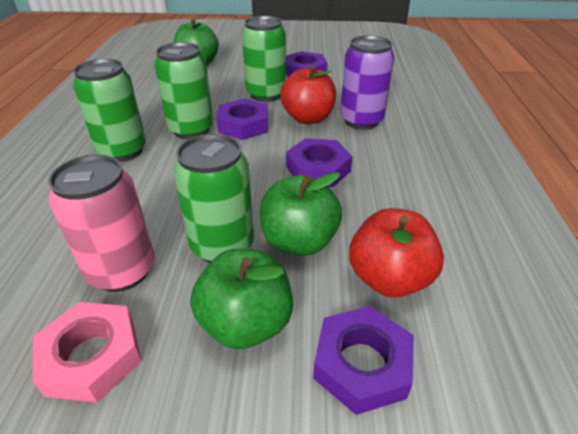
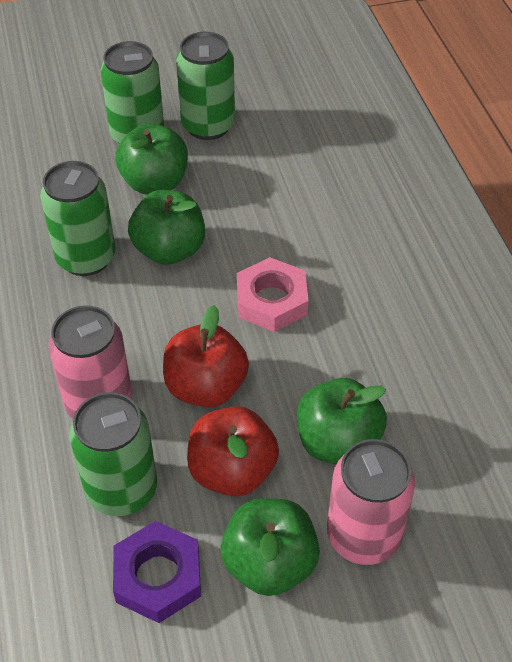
green apple: [173,18,219,65] [190,249,293,349] [260,172,342,256] = 3 -> [115,123,188,195] [128,190,205,265] [221,498,320,596] [297,378,387,464] = 4
pink can: [48,155,155,292] = 1 -> [48,305,132,419] [327,439,415,565] = 2
purple can: [340,35,394,130] = 1 -> none = 0
purple nut: [216,99,268,140] [286,51,327,78] [286,138,352,187] [313,306,414,415] = 4 -> [113,521,201,623] = 1

